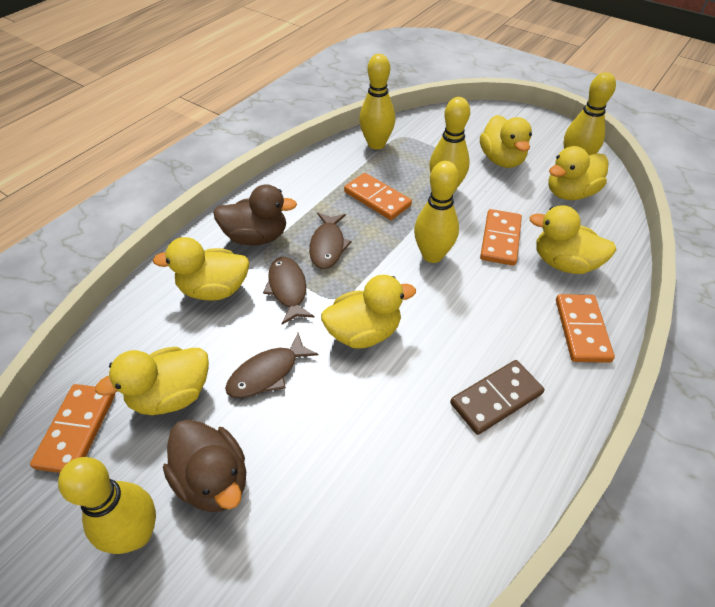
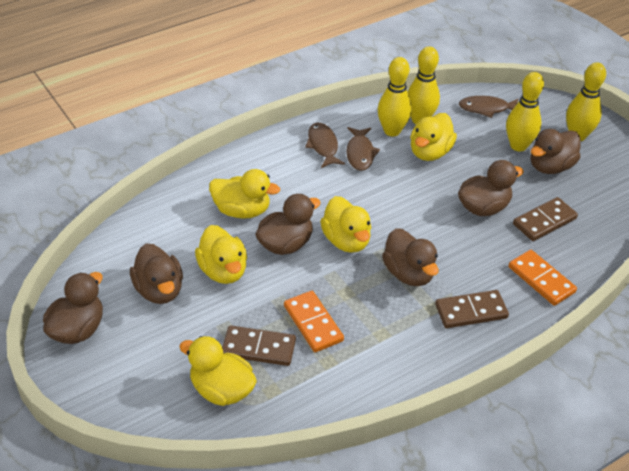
brown domino: [450,360,544,435] = 1 -> [222,325,296,366] [435,290,509,328] [513,197,578,241] = 3
brown duck: [163,419,246,512] [213,184,297,245] = 2 -> [43,272,103,344] [130,243,183,304] [255,194,321,255] [382,228,439,286] [458,160,524,216] [530,129,581,174] = 6
orange domino: [30,384,115,473] [344,173,412,220] [480,209,522,266] [556,294,615,363] = 4 -> [284,291,344,352] [509,250,577,306] = 2
yellow bowling pin: [58,457,156,554] [359,54,395,150] [414,161,459,263] [429,97,470,193] [564,72,616,155] = 5 -> [378,57,412,136] [408,46,440,124] [506,72,544,152] [566,62,606,141] = 4
yellow duck: [95,347,209,415] [153,237,249,300] [321,275,416,348] [480,115,532,168] [529,205,616,274] [548,146,608,200] = 6 -> [179,336,257,406] [195,225,247,284] [209,169,280,219] [320,196,371,253] [410,113,457,161] = 5

